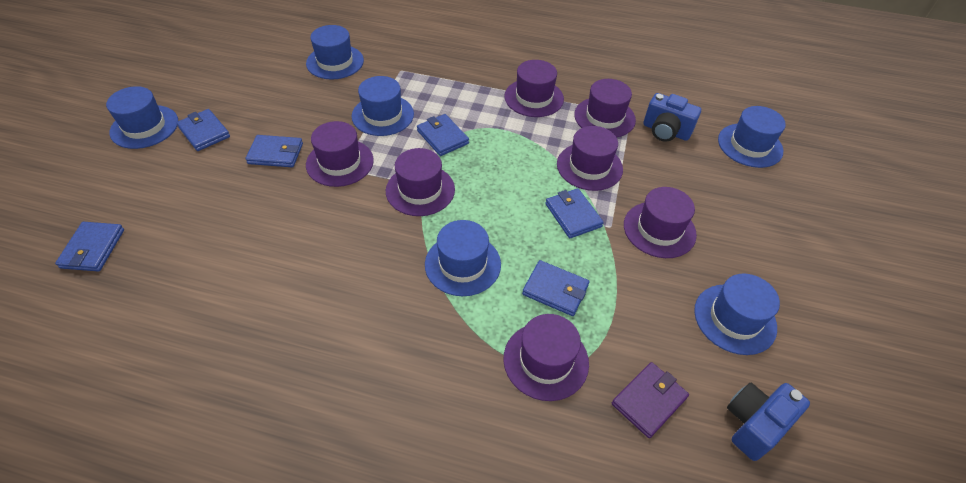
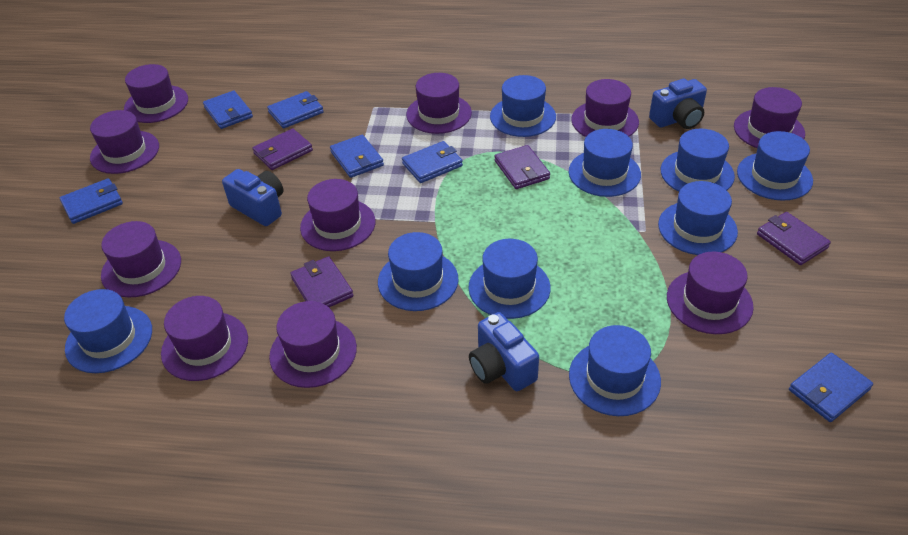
blue camera: [643,93,701,142] [727,382,810,461] = 2 -> [222,169,284,226] [469,312,539,391] [649,79,707,129] = 3
blue hat: [106,86,178,149] [306,25,364,79] [352,76,414,136] [425,220,501,296] [694,274,780,355] [718,106,786,168] = 6 -> [64,289,152,373] [378,232,458,311] [468,239,551,319] [490,75,556,137] [569,129,641,197] [569,325,661,416] [658,181,738,255] [661,129,735,192] [737,131,813,201] = 9
purple hat: [306,121,374,187] [386,148,455,216] [503,314,589,401] [504,60,564,117] [557,126,623,191] [574,79,636,137] [624,187,697,258] = 7 -> [90,110,159,174] [101,221,181,297] [124,64,188,123] [161,296,248,381] [269,301,357,388] [300,179,375,251] [406,73,472,134] [571,79,639,137] [667,252,754,334] [734,87,805,148] = 10
purple wallet: [612,362,689,438] = 1 -> [252,128,313,170] [290,256,354,307] [495,145,550,189] [757,212,831,265] = 4

